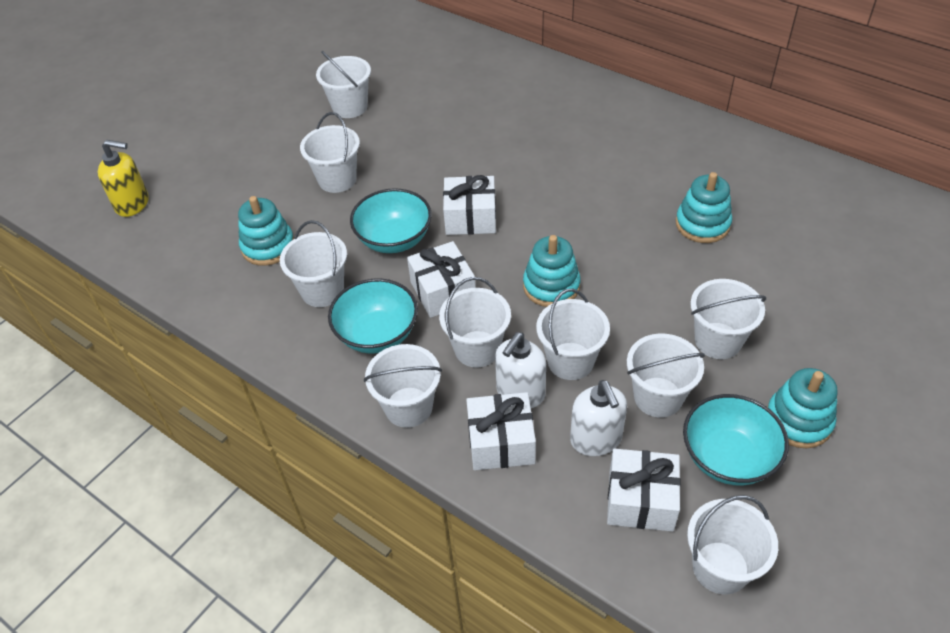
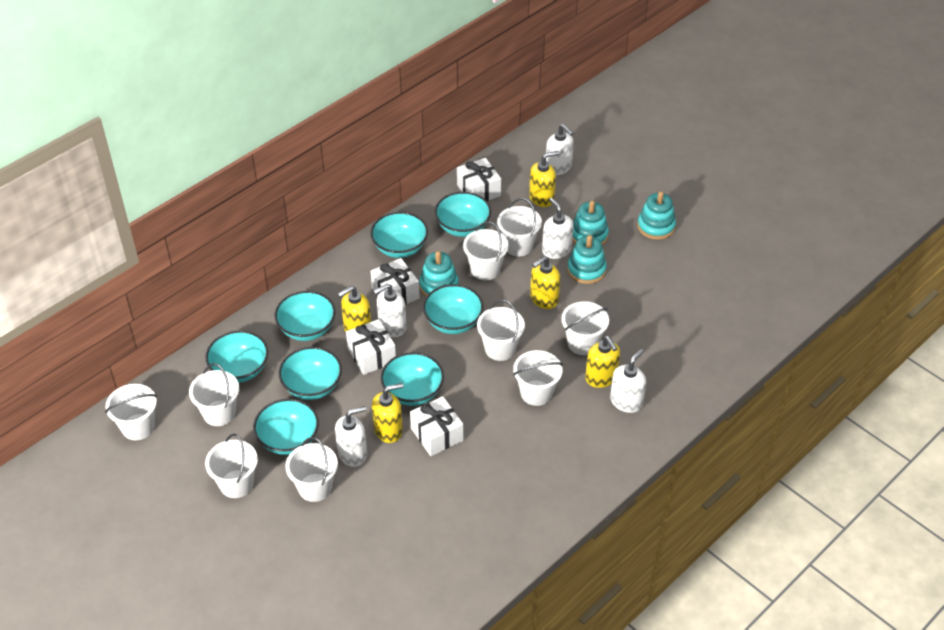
turquoise bowl: [328,279,418,353] [350,188,432,253] [683,394,789,485] = 3 -> [205,331,268,383] [253,399,319,455] [274,291,335,341] [278,347,342,400] [370,212,428,258] [381,352,444,406] [423,284,483,334] [435,192,491,237] = 8
white soap dispenser: [495,332,546,408] [570,380,627,456] = 2 -> [335,406,367,467] [373,284,406,337] [542,198,574,259] [546,124,574,175] [610,349,646,413] = 5
yellow soap dispenser: [98,140,149,217] = 1 -> [338,286,371,331] [372,383,404,443] [529,151,559,207] [530,256,561,309] [585,336,620,388] = 5

